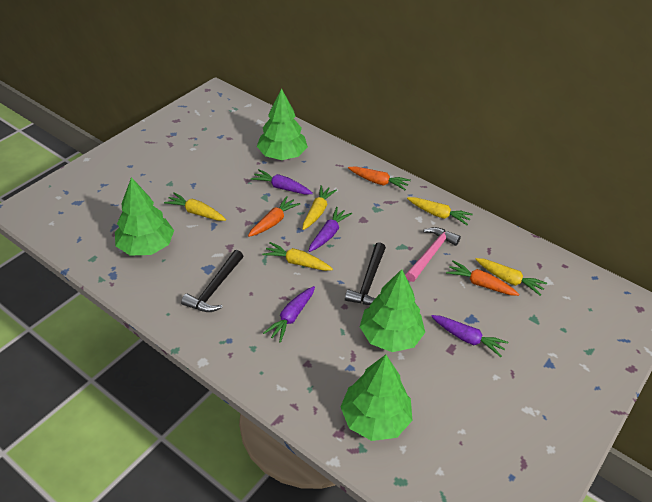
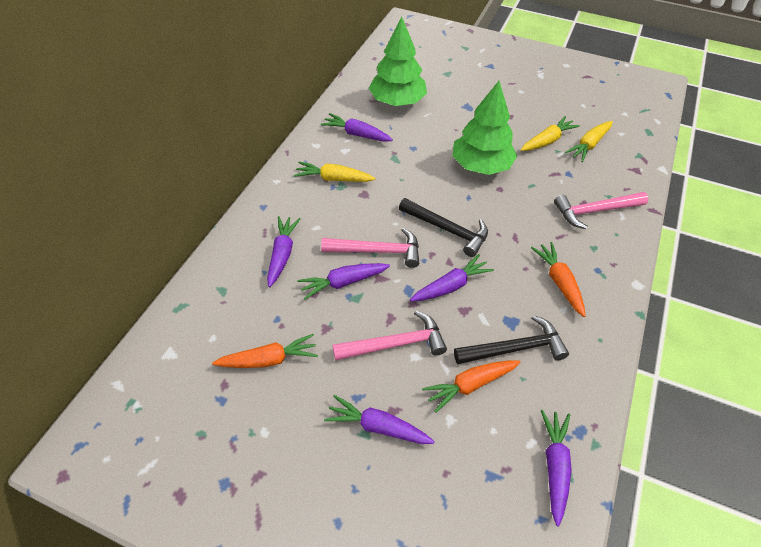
green tree: [115,177,174,256] [257,88,308,160] [341,355,412,441] [360,269,425,352] = 4 -> [369,17,427,106] [453,81,517,175] = 2
pink hammer: [406,227,461,282] = 1 -> [321,228,419,268] [332,311,447,361] [554,192,648,229] = 3
purple carrot: [251,169,313,195] [263,286,315,343] [309,207,352,252] [431,315,508,357] = 4 -> [267,216,301,287] [297,263,390,300] [321,113,393,142] [324,395,435,444] [410,254,494,301] [541,410,572,527] = 6
yellow carrot: [164,192,226,221] [262,242,333,271] [303,185,337,230] [407,197,473,225] [475,258,547,296] = 5 -> [294,162,375,182] [521,116,580,151] [565,121,613,162] = 3

